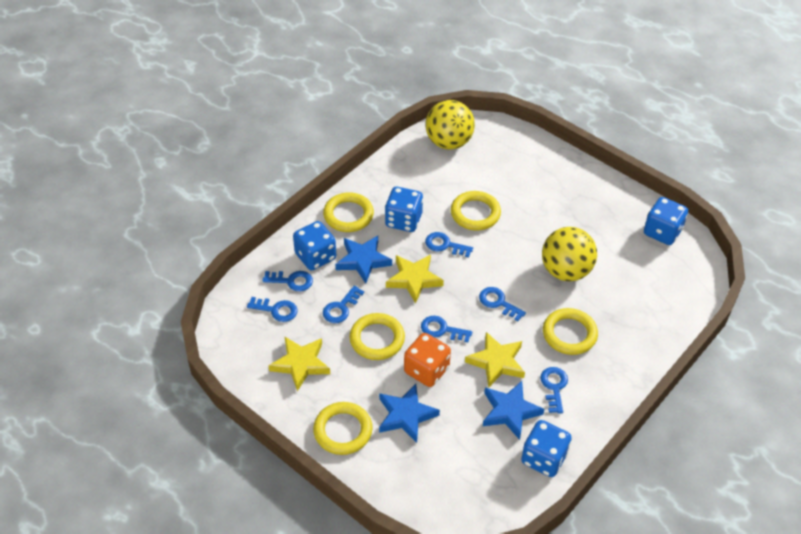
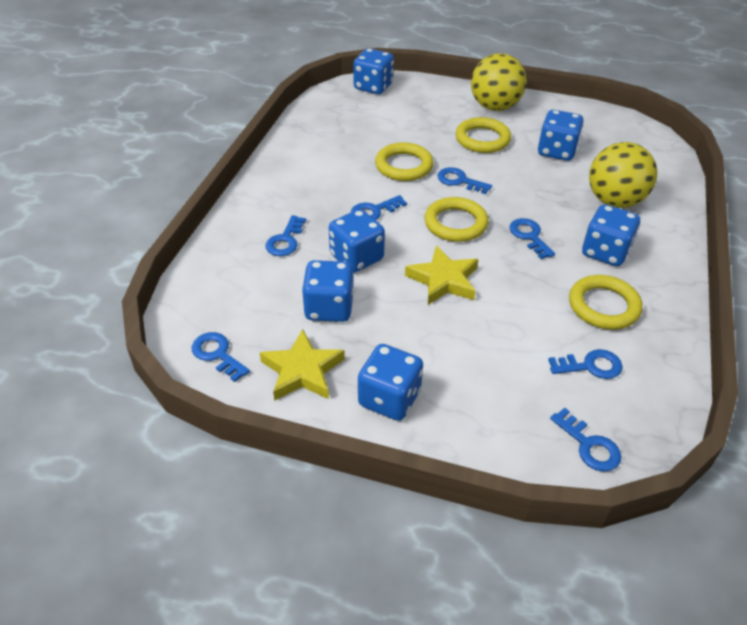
blue dice: [293,221,336,270] [385,187,423,232] [521,420,572,477] [644,197,688,245] = 4 -> [302,260,353,322] [329,209,385,273] [353,48,394,94] [358,344,423,421] [538,110,584,161] [582,204,640,266] = 6
blue star: [335,236,392,284] [379,384,440,443] [483,381,545,440] = 3 -> none = 0
orange dice: [404,333,451,387] = 1 -> none = 0
yellow ring: [313,402,373,455] [323,193,374,232] [349,313,405,360] [451,191,501,230] [543,308,598,355] = 5 -> [375,142,433,181] [424,197,489,242] [455,117,511,153] [569,275,643,329] = 4
yellow star: [268,337,330,391] [386,255,444,304] [465,332,525,388] = 3 -> [260,329,345,400] [405,245,478,305] = 2

